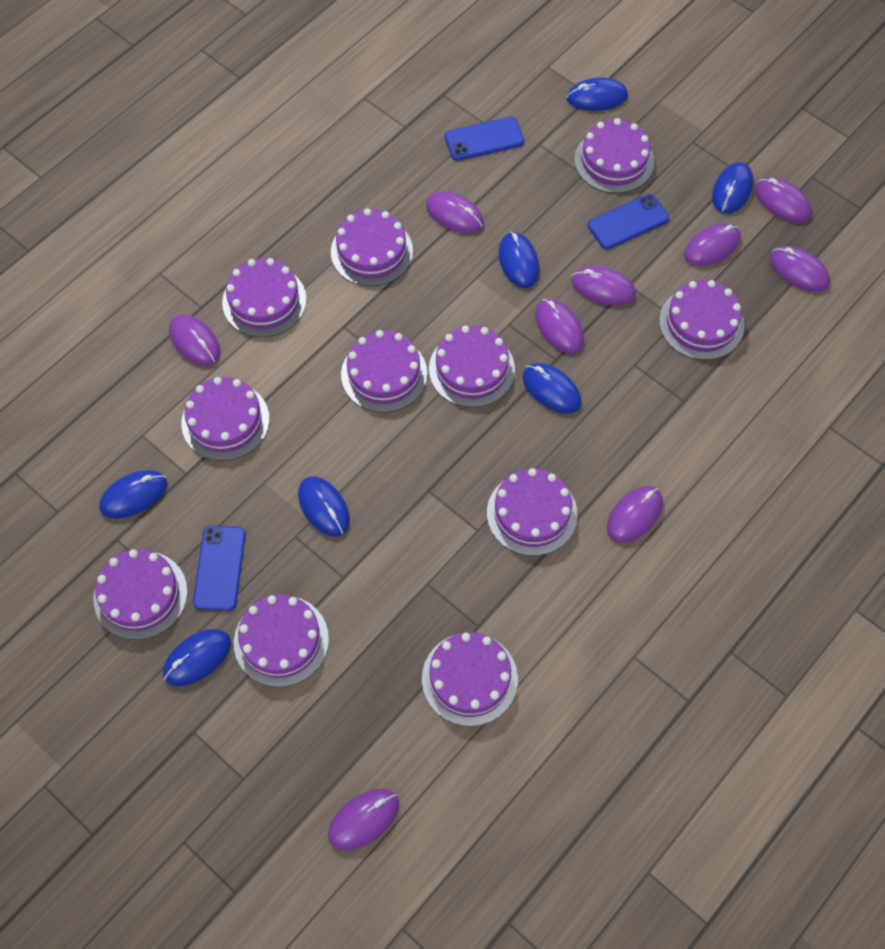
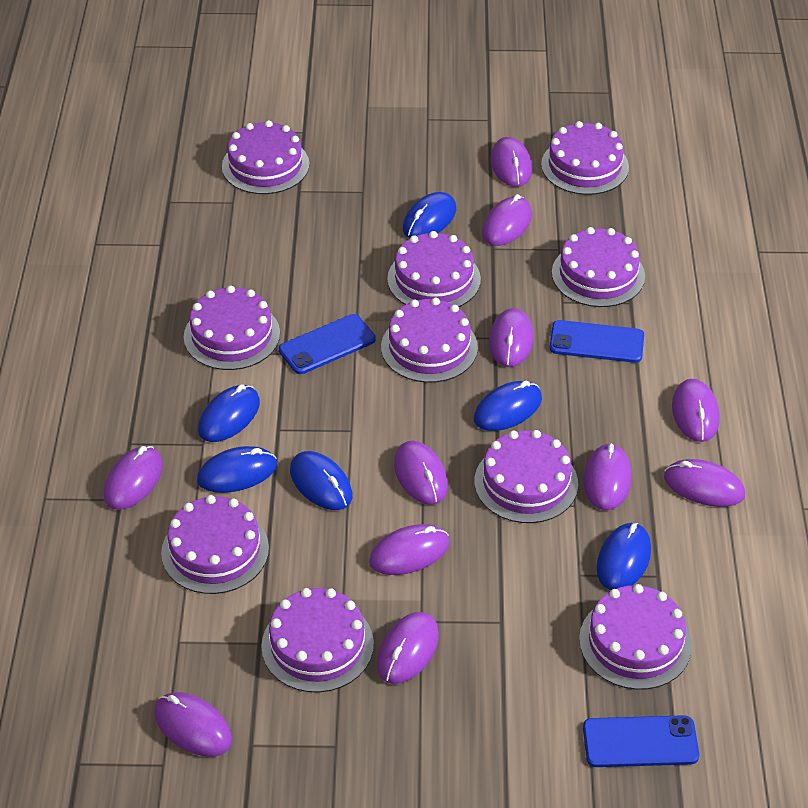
blue mouse: [99,470,168,519] [163,629,231,686] [298,476,350,537] [499,232,539,288] [523,363,581,414] [567,77,628,111] [712,162,753,214] = 7 -> [197,446,277,493] [198,384,260,442] [290,451,352,510] [403,192,456,238] [474,381,542,431] [596,523,651,590] = 6
purple cake: [93,549,188,640] [181,377,269,461] [222,258,306,337] [234,594,329,687] [331,208,413,286] [341,330,427,412] [422,632,518,726] [429,325,515,407] [487,468,578,556] [575,118,654,193] [659,280,744,360] = 11 -> [161,495,269,594] [184,285,280,370] [222,120,309,194] [261,588,374,692] [381,298,478,383] [387,231,481,307] [474,430,578,523] [541,121,629,195] [552,227,645,307] [579,584,692,690] = 10
purple mouse: [169,314,221,366] [328,789,399,850] [426,191,484,233] [535,299,584,354] [571,266,636,306] [607,486,663,543] [684,223,741,266] [755,177,811,223] [770,246,830,292] = 9 -> [103,446,163,510] [154,692,232,757] [369,524,450,575] [377,612,439,684] [394,441,448,505] [482,194,532,246] [489,308,534,367] [491,137,532,187] [583,443,632,510] [664,459,745,507] [672,379,720,442] = 11

